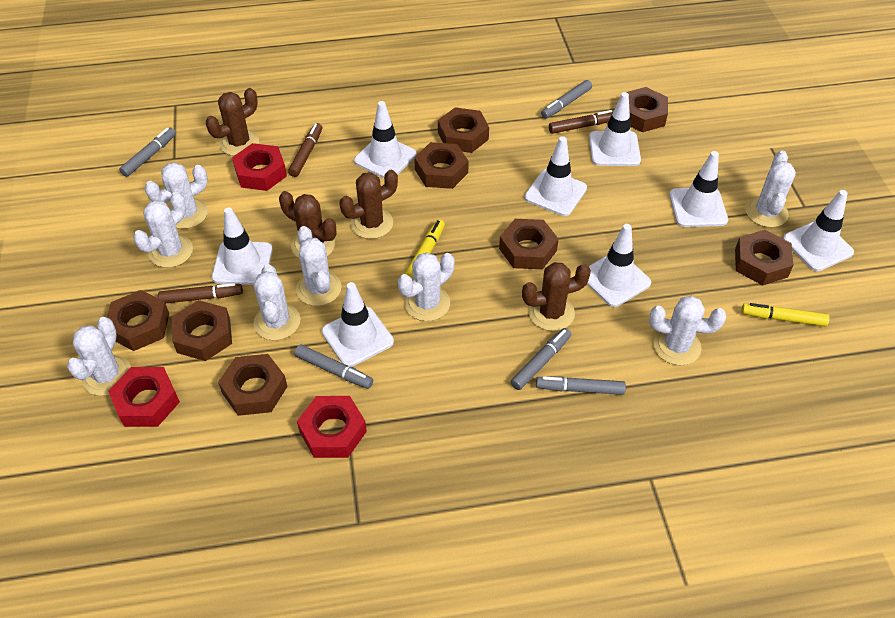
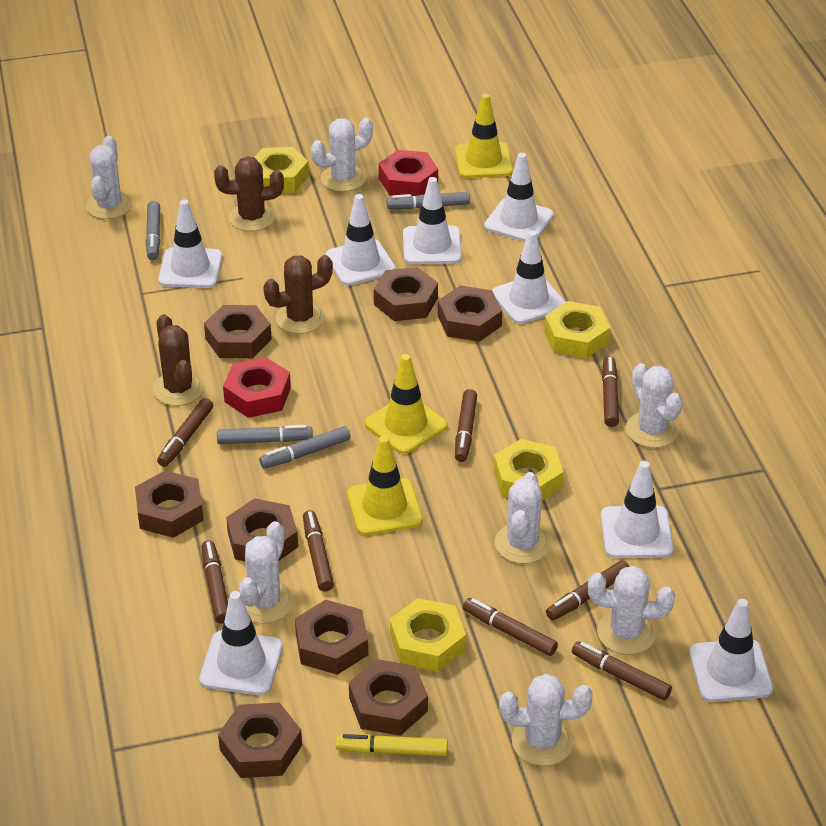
brown cactus: [206,88,259,156] [279,191,336,258] [340,170,398,239] [522,262,591,331] = 4 -> [153,314,205,406] [214,156,284,231] [263,255,333,334] = 3
brown marker: [158,283,243,303] [288,123,322,177] [549,110,613,134] = 3 -> [157,398,213,467] [201,540,228,624] [303,510,334,591] [455,389,477,462] [463,598,558,656] [546,560,629,621] [572,641,672,700] [602,356,619,427] = 8
grey marker: [119,127,176,177] [294,344,373,389] [511,328,571,390] [536,376,626,395] [541,80,592,119] = 5 -> [146,201,160,260] [217,425,313,444] [259,426,351,469] [387,192,470,209] = 4
red nut: [108,367,180,427] [232,143,287,191] [297,396,367,458] = 3 -> [223,357,291,418] [379,150,438,196] = 2
white cactus: [67,317,131,396] [133,192,193,268] [145,162,208,229] [254,264,300,340] [296,226,342,306] [398,252,454,321] [649,296,726,365] [745,151,796,228] = 8 -> [86,136,133,219] [239,521,294,624] [311,118,373,192] [495,472,551,564] [499,674,593,766] [588,566,675,655] [626,363,683,448] = 7
yellow marker: [405,220,445,280] [741,303,830,326] = 2 -> [336,734,448,756] = 1
yellow nut: none = 0 -> [254,147,309,193] [390,598,466,672] [494,439,563,500] [544,301,610,358] = 4
yellow traffic cone: none = 0 -> [347,436,423,535] [365,354,447,454] [455,94,513,178] = 3

